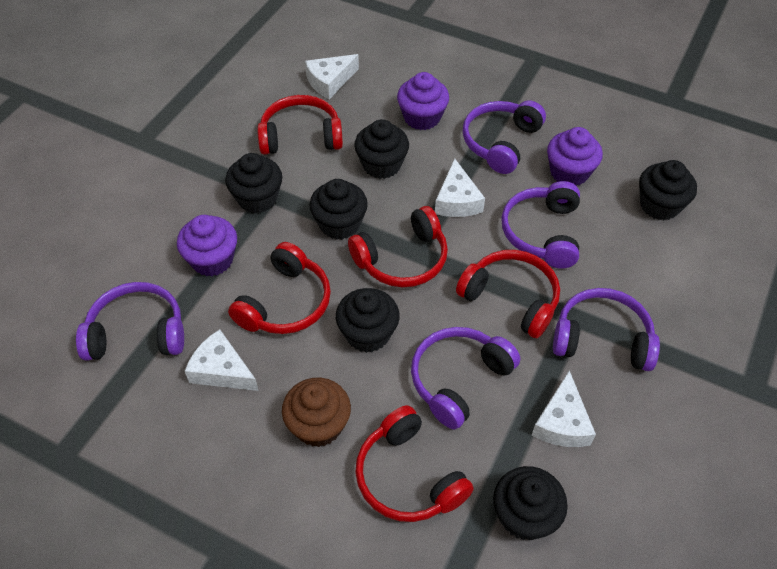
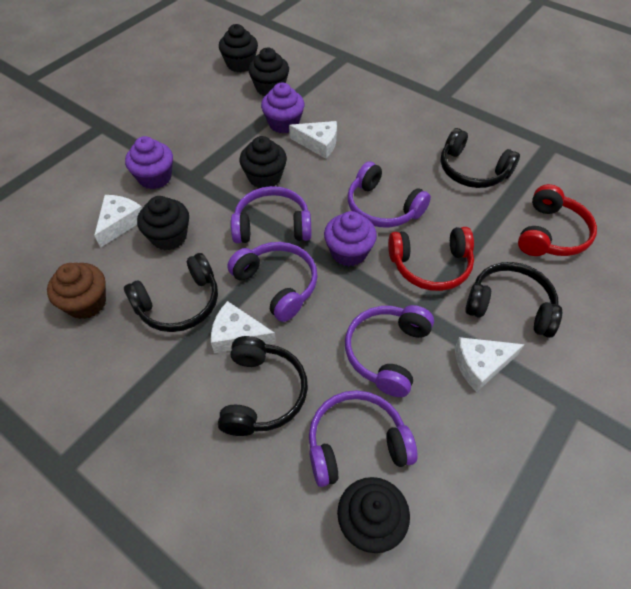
black cupcake: [225,153,282,213] [309,179,368,239] [336,288,400,353] [354,119,409,179] [493,466,568,541] [639,160,697,220] = 6 -> [137,196,189,250] [219,24,258,72] [240,136,287,188] [248,48,289,96] [337,477,410,553] = 5
black headphones: none = 0 -> [124,253,218,332] [218,336,308,436] [441,128,520,188] [465,262,562,338] = 4
red headphones: [228,242,331,334] [257,95,343,155] [348,206,448,287] [355,405,474,522] [456,250,560,338] = 5 -> [388,227,474,291] [518,184,597,256] = 2

